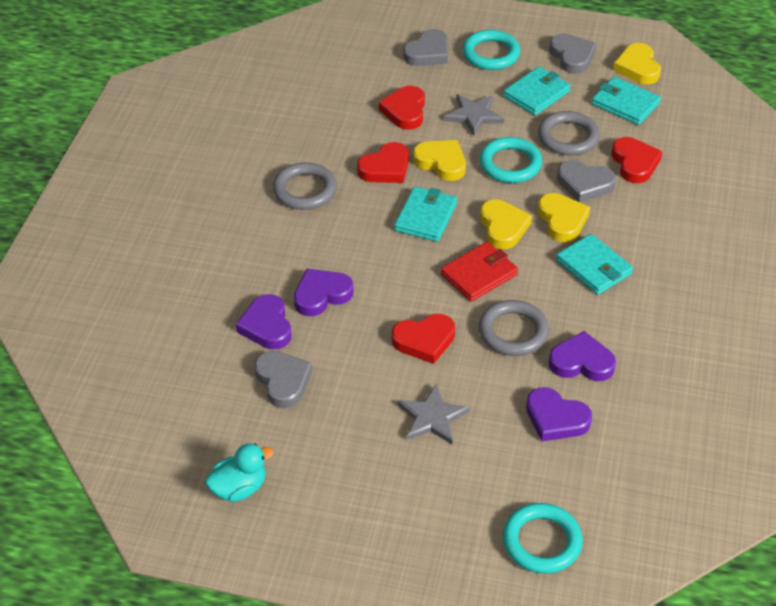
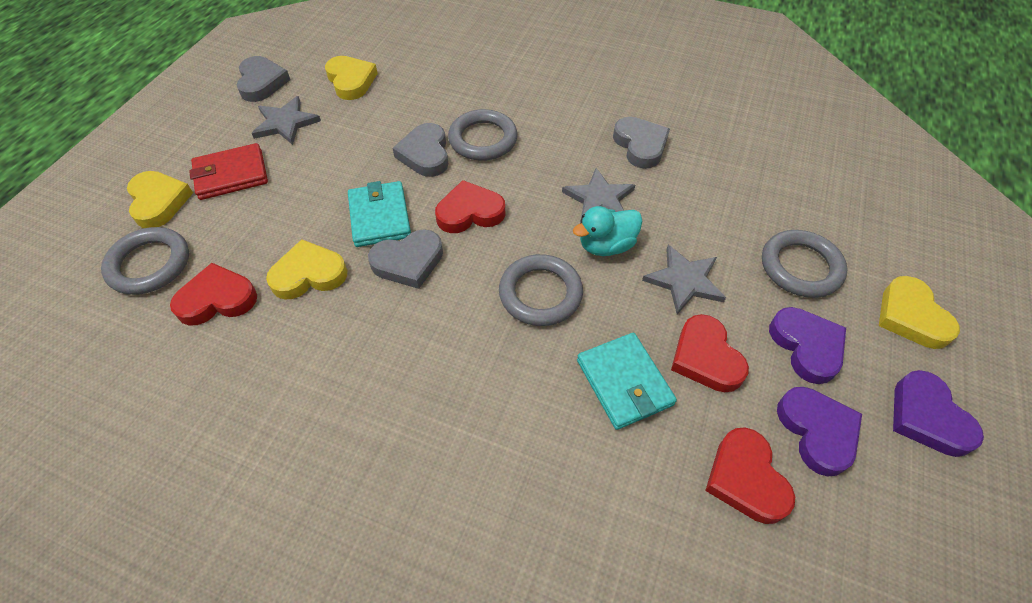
grey ring: [273,162,337,210] [479,300,549,356] [538,111,600,156] = 3 -> [101,227,189,295] [448,109,518,161] [499,254,583,326] [762,230,848,298] = 4
grey star: [398,384,470,444] [444,94,504,136] = 2 -> [252,96,321,145] [562,168,635,224] [642,245,726,314] = 3
purple heart: [236,294,291,349] [294,269,353,316] [526,387,592,441] [549,331,616,381] = 4 -> [769,307,846,384] [777,387,862,476] [893,370,984,457] = 3
turquoise ring: [462,30,520,70] [479,137,542,183] [503,503,583,574] = 3 -> none = 0
turquoise wallet: [394,186,457,242] [503,67,571,115] [556,234,633,295] [592,77,661,125] = 4 -> [348,181,411,247] [577,333,677,430] = 2

